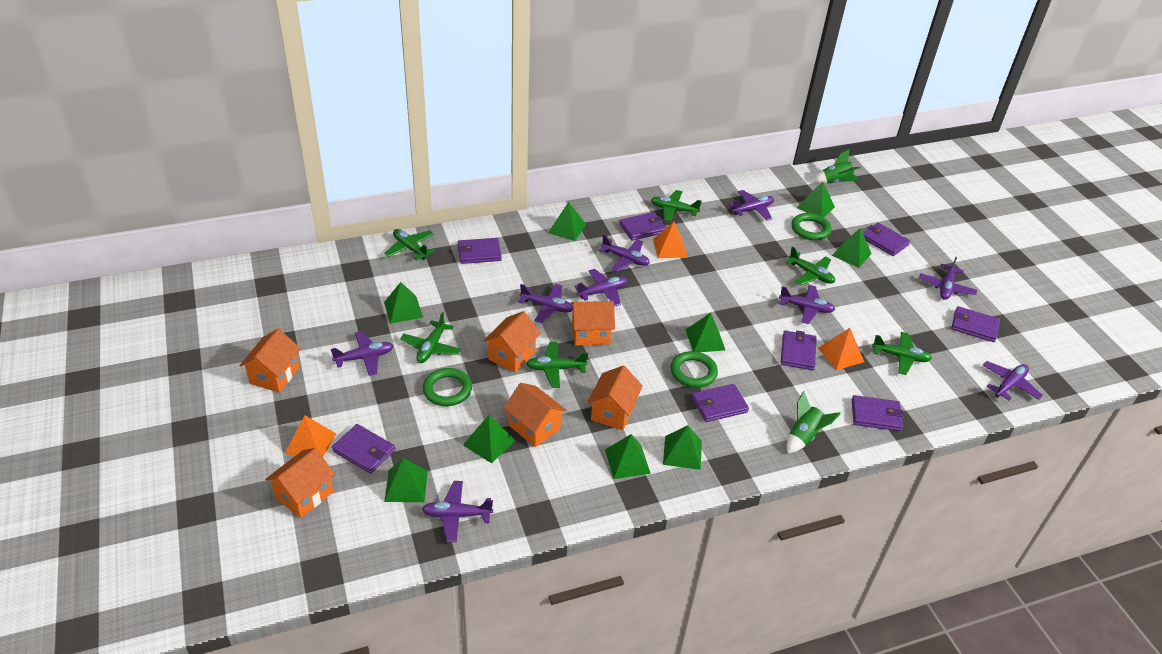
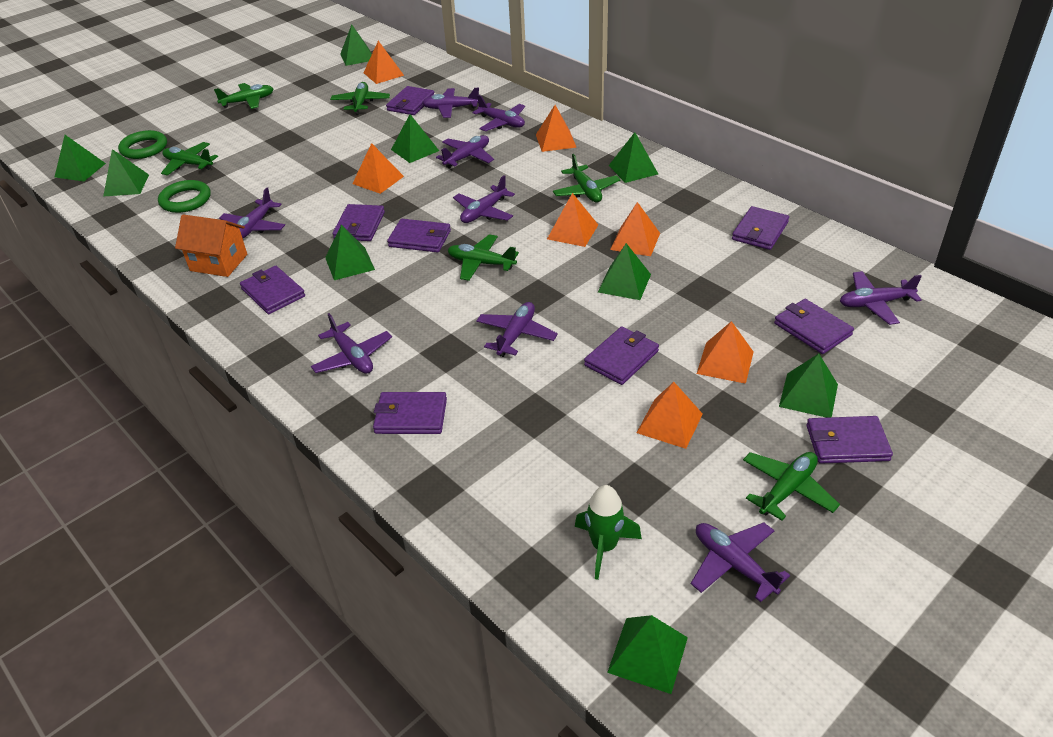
green ring: [423,368,472,406] [670,351,718,388] [791,213,831,240] = 3 -> [118,130,167,159] [158,180,211,213] = 2
green rocket: [787,391,841,454] [813,149,861,184] = 2 -> [575,485,642,580] = 1
orange house: [239,329,301,393] [265,448,335,518] [483,311,541,372] [504,383,566,447] [570,301,615,346] [587,365,643,430] = 6 -> [175,214,247,277] = 1
orange pyramid: [285,415,336,457] [653,222,687,258] [818,328,864,370] = 3 -> [352,143,404,194] [364,41,404,84] [536,105,577,152] [547,193,598,247] [610,202,660,256] [637,382,703,449] [697,321,754,384] = 7
purple wallet: [332,424,395,474] [457,238,502,264] [619,212,666,241] [692,384,749,422] [781,330,817,370] [852,395,904,431] [863,223,910,256] [951,306,1000,342] = 8 -> [240,266,305,314] [333,204,385,241] [373,392,447,434] [386,86,435,115] [387,219,451,253] [584,326,659,385] [732,206,789,250] [774,299,854,354] [806,416,893,464] = 9

